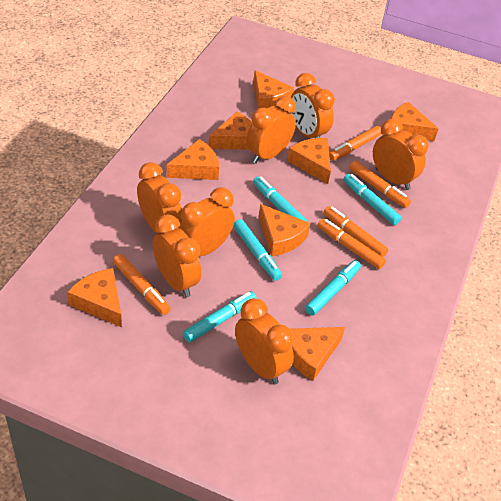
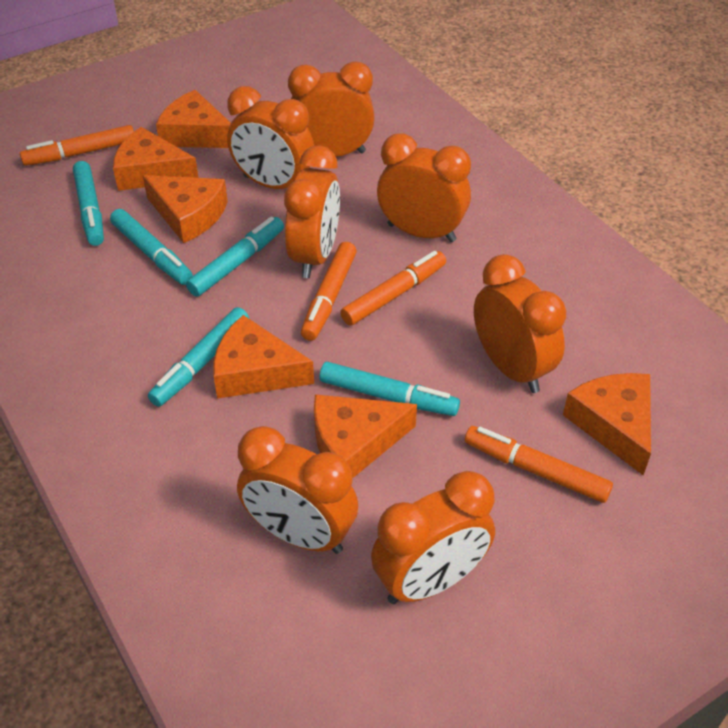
orange cheese: [67,268,122,327] [167,139,219,180] [209,112,252,150] [253,70,294,109] [259,204,310,256] [287,138,331,184] [290,327,345,381] [391,102,438,141] = 8 -> [113,127,198,191] [143,175,228,243] [156,90,231,148] [213,315,314,399] [314,394,417,479] [563,373,651,475] = 6
orange marker: [113,254,170,315] [317,219,386,269] [324,206,388,257] [329,126,381,161] [349,161,411,208] = 5 -> [20,125,134,166] [301,242,357,341] [340,251,446,326] [465,426,613,503] = 4

